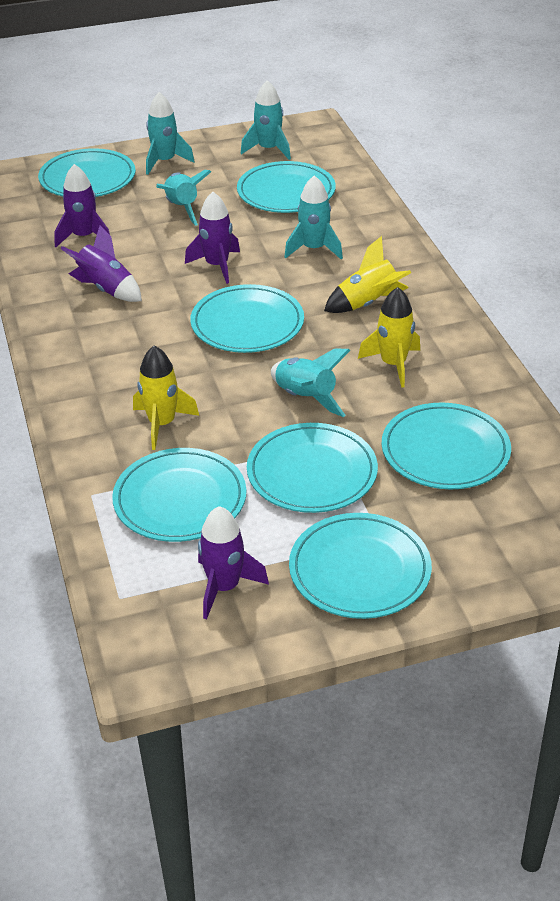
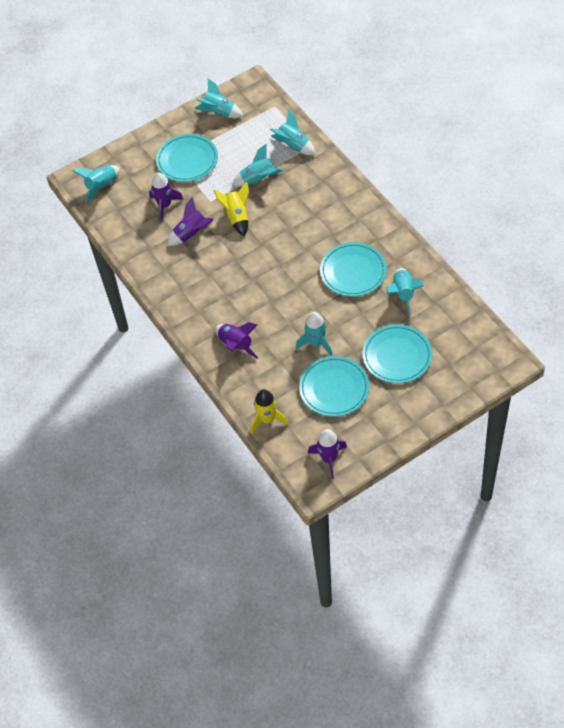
turquoise plate: [38,148,136,197] [112,448,246,542] [190,284,304,353] [237,161,336,213] [247,423,378,513] [289,513,432,619] [381,402,511,489] = 7 -> [156,134,218,182] [299,356,370,417] [320,242,387,297] [362,324,432,383] = 4
turquoise rocket: [146,92,195,175] [156,170,211,226] [240,80,291,160] [271,349,350,417] [284,175,343,259] = 5 -> [73,165,120,203] [195,79,243,118] [232,144,283,187] [270,109,316,155] [296,312,332,356] [387,268,424,316] = 6
yellow rocket: [133,346,199,450] [324,236,411,313] [358,287,420,388] = 3 -> [213,182,249,236] [251,389,289,433] = 2

